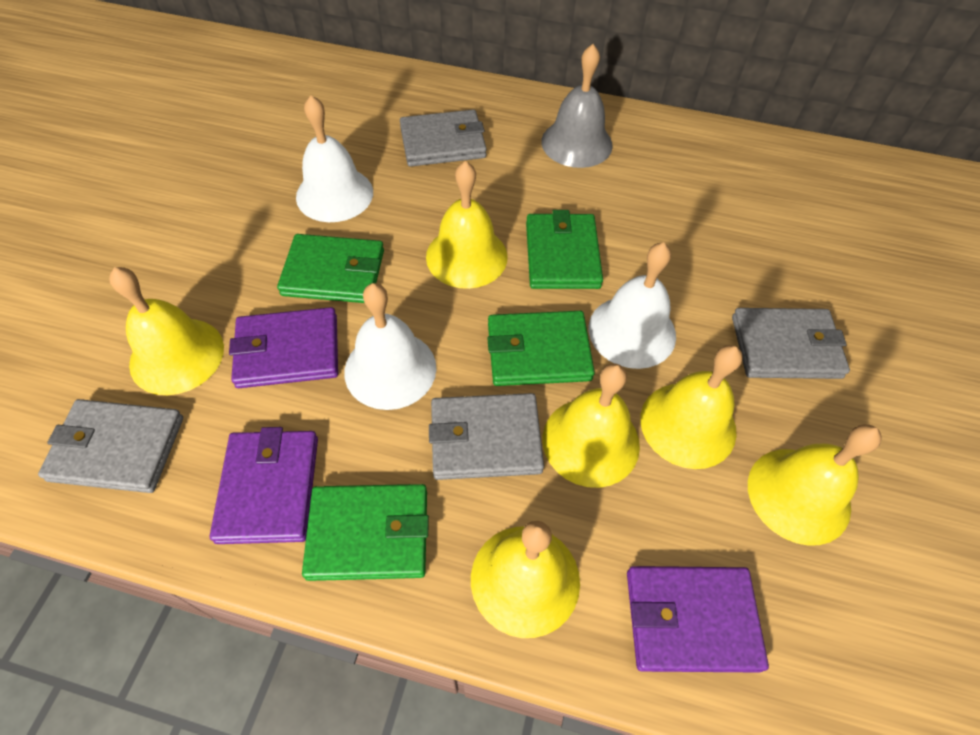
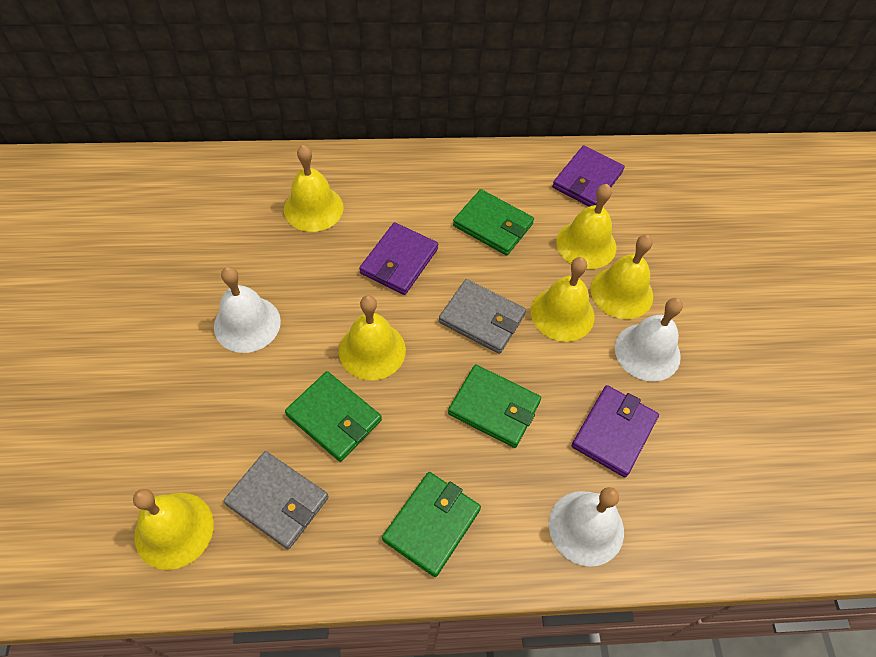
grey bell: [541,44,613,168] = 1 -> none = 0
grey wallet: [38,399,183,493] [400,110,487,167] [429,393,544,480] [732,308,850,379] = 4 -> [224,451,329,549] [439,279,526,354] = 2

